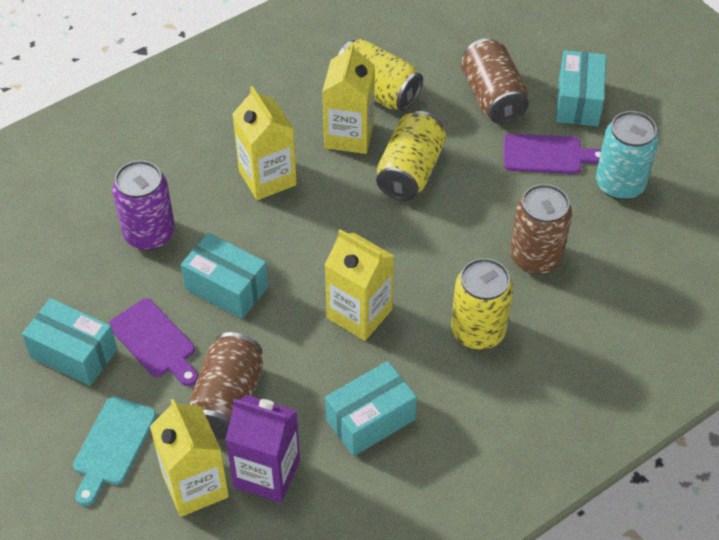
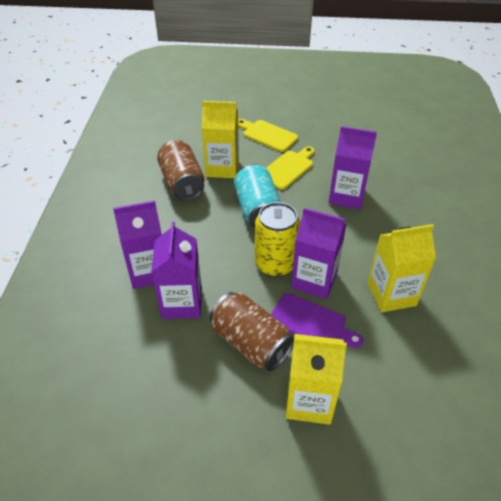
brown can: [188,332,263,439] [461,38,529,124] [510,184,572,274] = 3 -> [157,140,204,201] [210,292,294,371] = 2
purple can: [112,160,175,250] = 1 -> none = 0
purple carton: [225,395,300,503] = 1 -> [113,200,162,289] [151,221,202,319] [291,208,347,299] [329,126,377,209] = 4
purple cutting board: [109,298,198,386] [504,134,601,174] = 2 -> [271,293,363,348] = 1
turquoise box: [22,298,117,386] [181,233,268,319] [325,361,417,456] [556,50,606,126] = 4 -> none = 0
turquoise cutting board: [73,397,156,506] = 1 -> none = 0
yellow can: [337,39,423,111] [376,111,446,201] [451,258,513,350] = 3 -> [255,202,300,277] = 1
yellow carton: [150,399,229,517] [232,86,297,200] [322,42,375,154] [325,229,394,341] = 4 -> [202,101,239,178] [286,334,347,425] [368,224,436,312] = 3
yellow cutting board: none = 0 -> [238,119,298,152] [266,146,315,190] = 2

